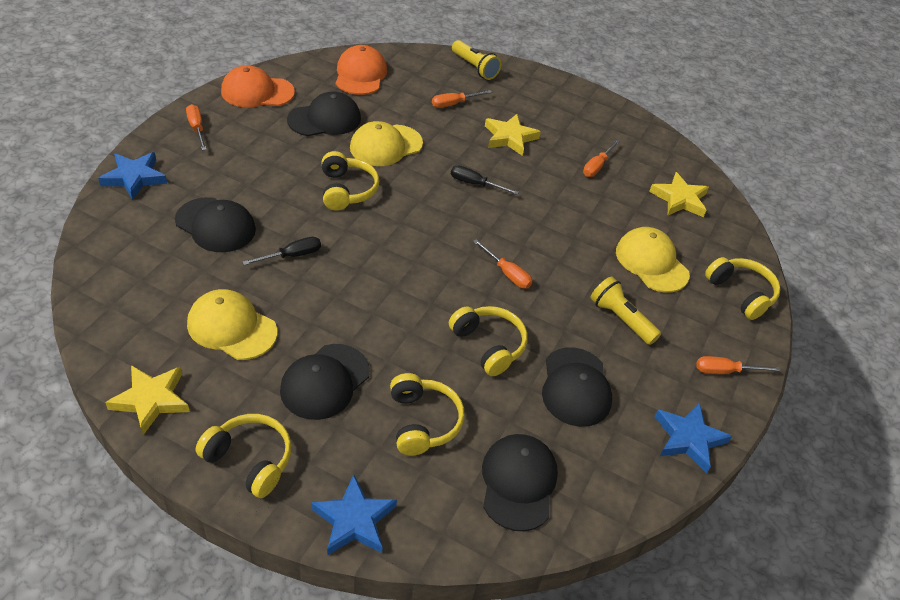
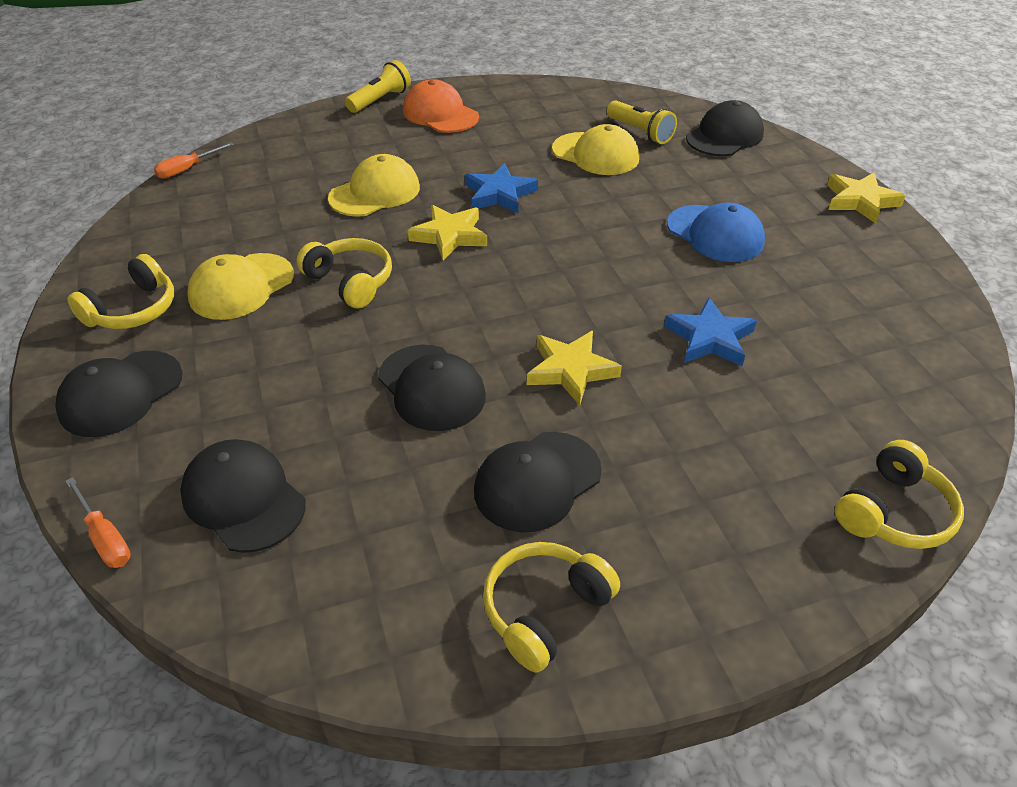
black screwdriver: [242,237,321,265] [451,165,519,195] = 2 -> none = 0
blue cap: none = 0 -> [667,202,765,262] = 1
blue star: [98,152,167,200] [311,474,397,556] [654,402,732,473] = 3 -> [465,163,538,213] [664,297,757,366] = 2
orange cap: [221,65,295,107] [336,45,387,95] = 2 -> [403,79,479,133] = 1
orange screwdriver: [186,104,207,150] [432,90,492,108] [473,239,532,289] [583,140,620,177] [696,356,780,374] = 5 -> [66,477,131,568] [154,142,234,179] = 2
yellow headphones: [196,414,292,498] [321,151,380,211] [390,373,464,455] [449,306,528,376] [705,257,780,320] = 5 -> [67,254,174,329] [296,238,392,309] [483,542,620,673] [835,440,964,549] = 4

